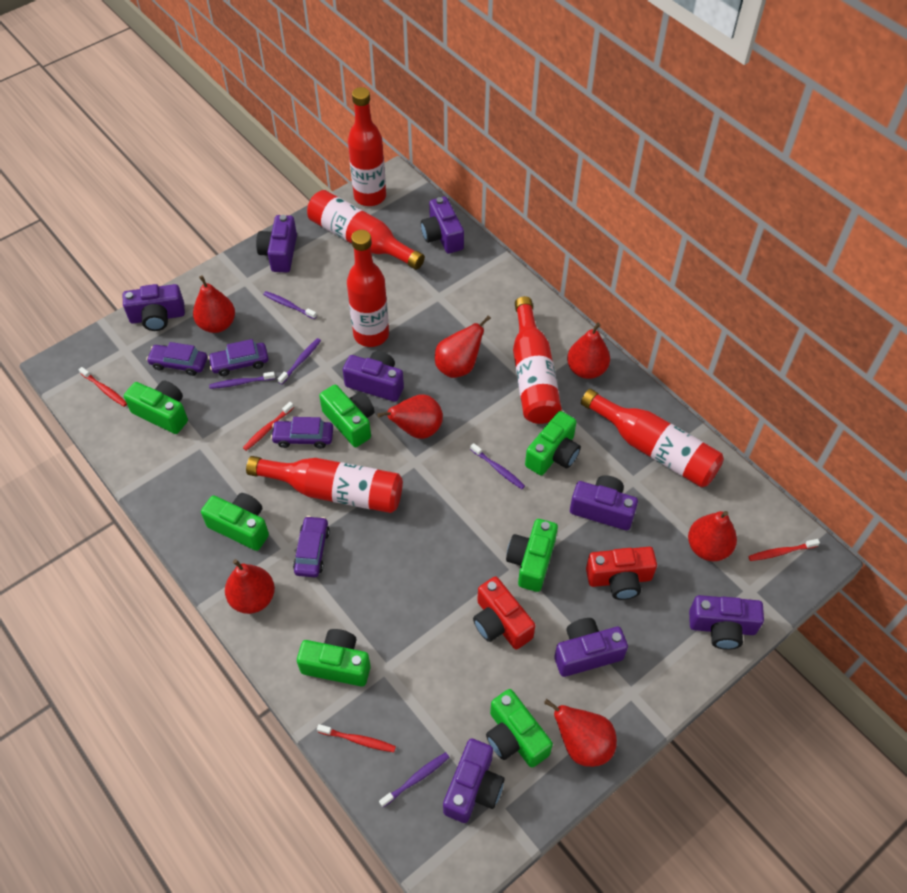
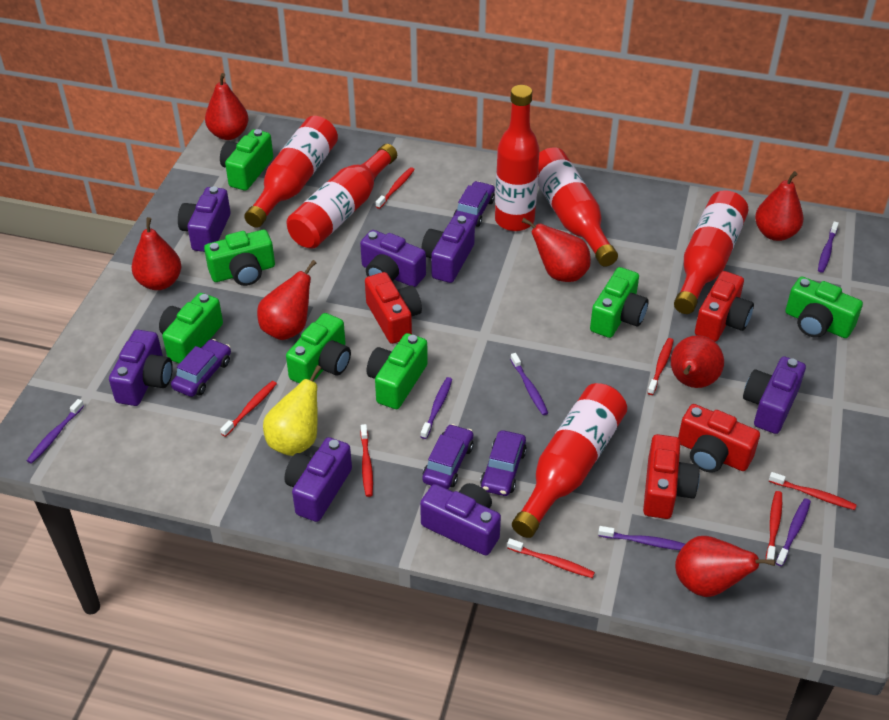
purple camera: [123,284,185,331] [256,215,297,272] [343,351,404,402] [421,196,464,254] [443,738,504,823] [554,618,628,677] [570,475,638,530] [689,595,764,650] = 8 -> [109,330,173,406] [178,186,231,252] [284,437,352,522] [360,230,426,287] [420,483,501,555] [421,215,475,283] [743,357,806,434] = 7
purple toothbrush: [209,372,275,389] [263,291,317,319] [278,338,321,384] [379,752,449,807] [470,443,525,489] = 5 -> [27,399,84,464] [421,377,452,439] [510,353,548,415] [598,526,685,550] [776,498,811,566] [818,221,839,273] = 6
red camera: [473,577,535,650] [586,547,657,600] = 2 -> [365,272,422,344] [643,434,700,519] [678,404,760,473] [695,271,754,342] = 4
red toothbrush: [79,367,127,407] [243,402,294,451] [317,724,396,752] [748,539,820,561] = 4 -> [220,381,277,437] [360,424,373,497] [376,167,415,209] [507,538,595,578] [647,338,674,395] [766,491,782,560] [769,472,857,510] = 7
yellow pear: none = 0 -> [263,365,321,456] = 1

